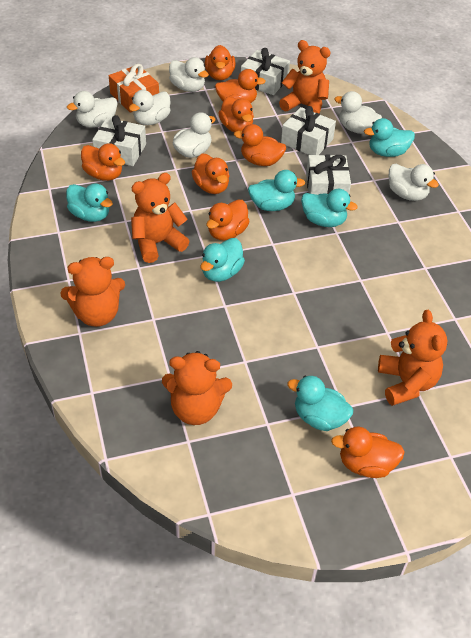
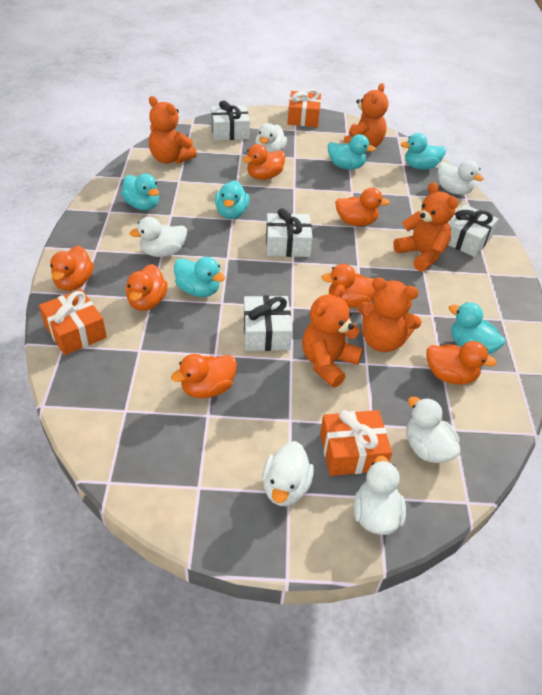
orange duck: [81,143,125,181] [192,153,229,194] [205,45,236,80] [206,200,250,240] [215,69,266,103] [218,96,254,133] [234,124,286,166] [331,427,405,478] = 8 -> [50,246,94,291] [126,264,168,311] [171,354,237,398] [242,144,285,180] [321,264,375,308] [335,188,390,226] [427,341,497,385] = 7
orange gift: [109,64,159,113] = 1 -> [39,289,107,355] [287,89,321,127] [320,410,392,476] = 3

